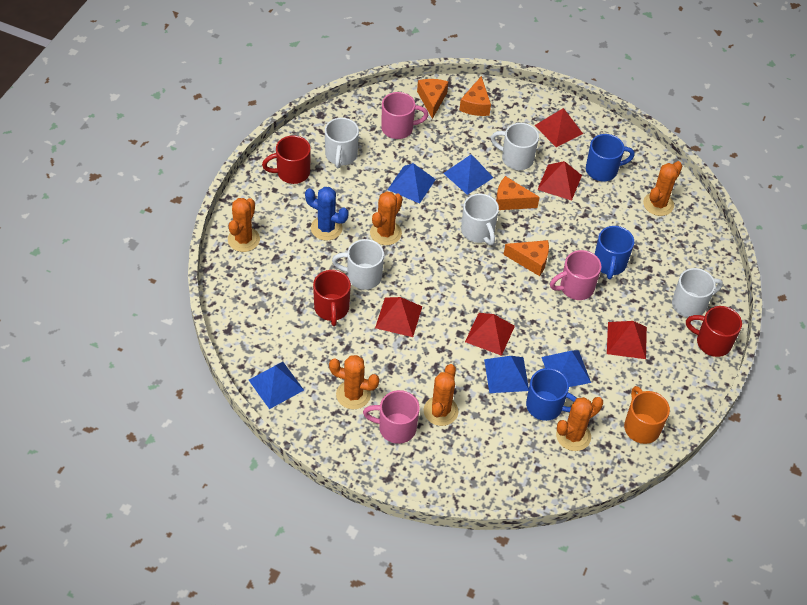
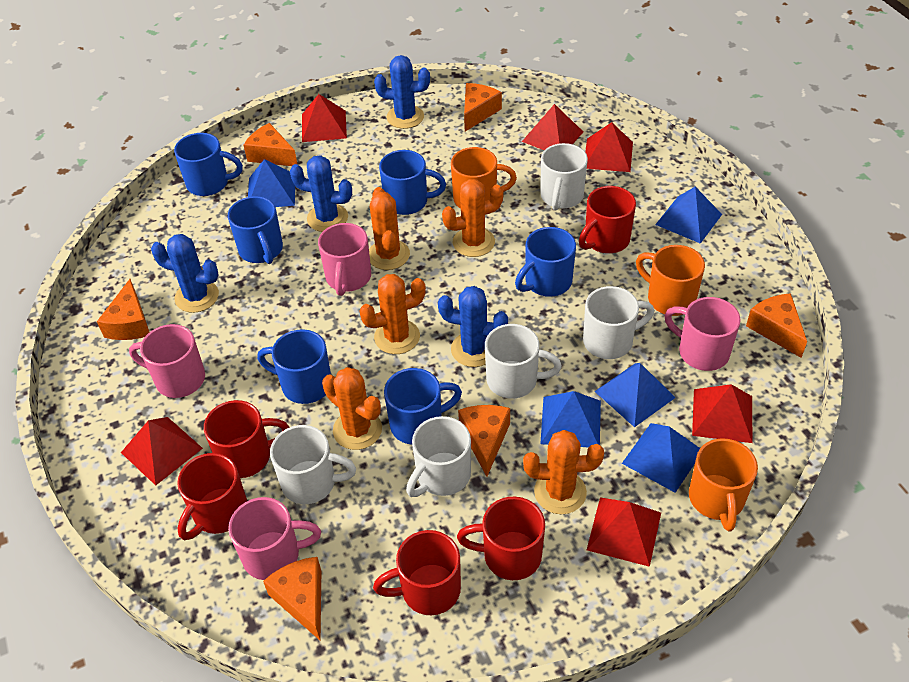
blue cactus: [305,187,348,241] = 1 -> [151,234,219,313] [290,155,352,232] [374,55,430,129] [438,286,508,367] = 4
blue mug: [526,368,577,421] [586,134,635,181] [595,226,634,279] = 3 -> [174,133,243,196] [228,196,283,264] [257,329,331,404] [379,150,446,215] [384,368,462,445] [515,227,576,297] = 6
orange cactus: [228,198,260,252] [329,355,379,409] [370,191,402,245] [424,364,458,426] [556,397,603,451] [643,161,682,216] = 6 -> [322,367,382,450] [360,274,426,354] [369,187,410,270] [442,179,504,257] [523,430,604,514] = 5
orange cheese: [417,79,448,119] [459,76,491,116] [496,176,540,210] [503,240,549,276] = 4 -> [97,279,149,340] [243,123,298,166] [263,557,321,641] [458,405,510,477] [464,83,502,132] [746,293,807,358] = 6
orange mug: [624,386,670,444] = 1 -> [451,147,517,208] [636,245,705,316] [689,438,758,531] = 3
pink mug: [363,390,420,444] [381,92,428,139] [550,250,602,300] = 3 -> [129,324,205,398] [228,497,321,580] [318,223,371,296] [664,297,741,371] = 4
red mug: [262,135,311,184] [313,270,351,326] [686,306,742,357] = 3 -> [177,453,247,540] [204,400,290,478] [373,530,461,615] [457,497,545,580] [579,186,636,253] = 5
red pyramid: [375,297,422,337] [465,313,515,356] [535,108,583,147] [537,161,582,201] [607,321,647,359] = 5 -> [121,417,203,486] [302,94,347,142] [522,104,583,150] [585,122,633,172] [587,497,661,567] [692,384,752,443] = 6

